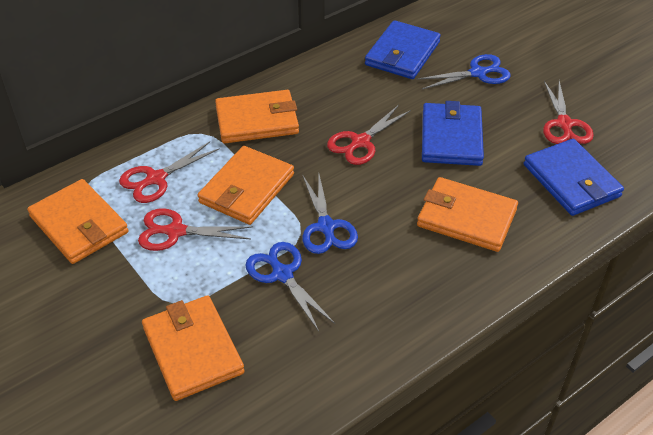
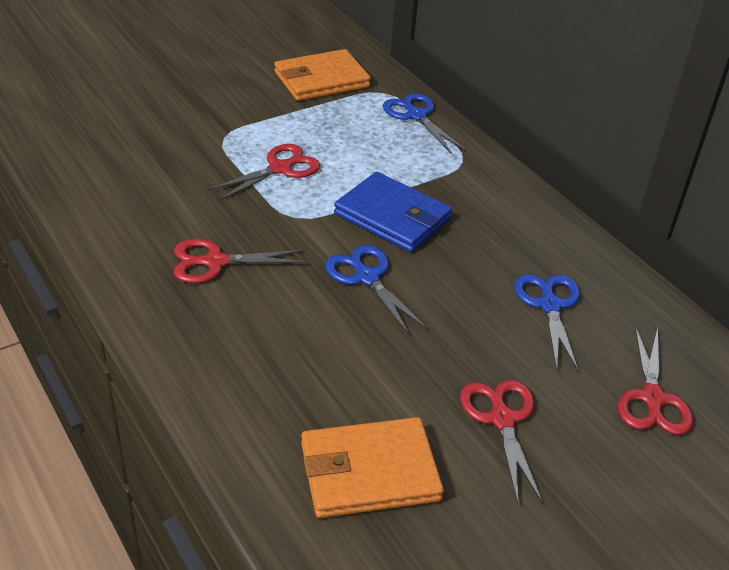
blue wallet: [365,20,441,79] [422,101,484,166] [524,139,624,216] = 3 -> [334,172,452,252] = 1
orange wallet: [27,179,129,264] [142,295,245,401] [198,146,294,225] [215,90,299,143] [417,177,518,252] = 5 -> [274,49,371,101] [301,417,444,518] = 2

